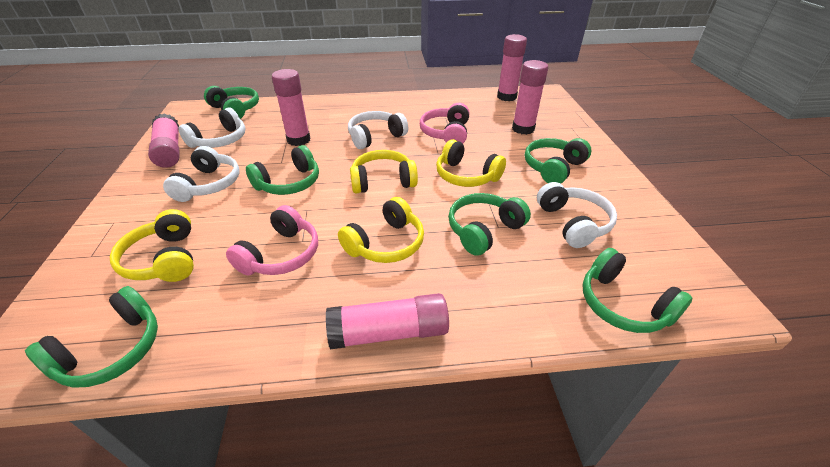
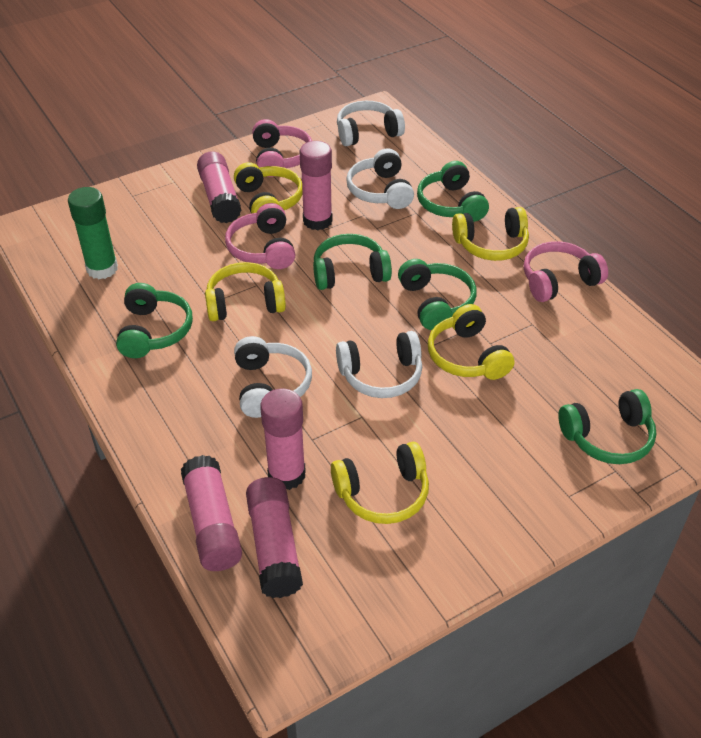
green glue stick: none = 0 -> [68,187,118,279] = 1
green headphones: [25,286,158,388] [204,86,259,119] [246,145,319,195] [448,193,531,256] [525,138,591,184] [583,248,692,333] = 6 -> [116,283,193,358] [313,234,392,290] [398,259,477,330] [417,161,489,222] [558,389,656,464] = 5
pink headphones: [226,205,318,275] [420,103,469,143] = 2 -> [225,203,295,269] [252,119,312,177] [524,241,608,302] = 3
yellow headphones: [110,209,194,282] [338,197,424,263] [350,150,418,194] [436,139,506,187] = 4 -> [205,262,286,321] [234,162,303,214] [331,442,429,524] [428,304,514,380] [452,207,529,261] = 5

